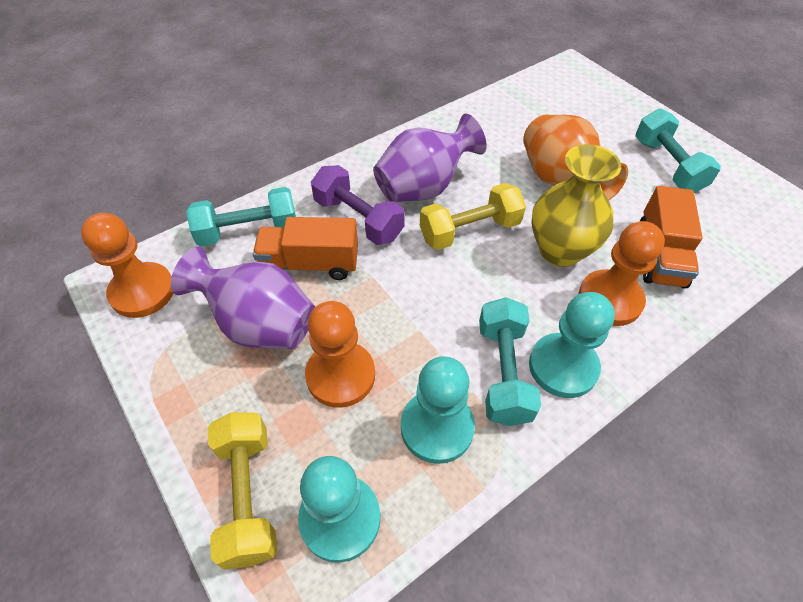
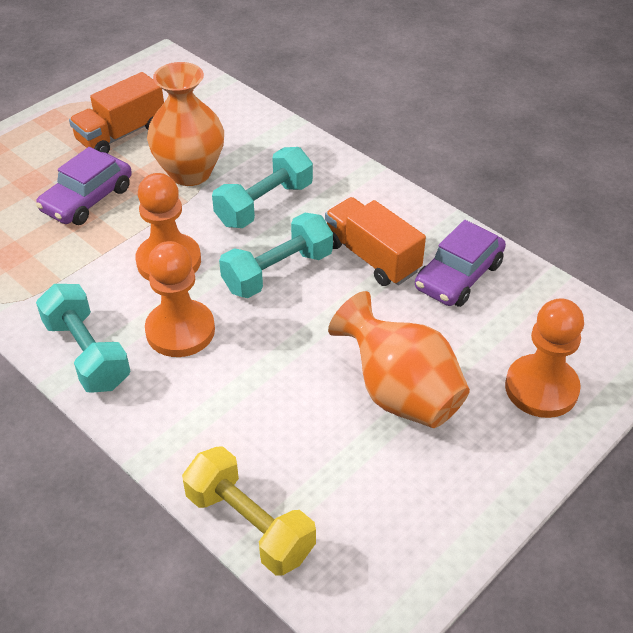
orange vase: [523,115,628,200] = 1 -> [147,62,224,186] [328,291,470,428] = 2
purple car: none = 0 -> [36,147,132,225] [415,220,506,307] = 2
purple dumbbell: [311,165,405,245] = 1 -> none = 0
purple vase: [171,247,315,349] [373,114,487,202] = 2 -> none = 0
turquoise pawn: [298,456,380,563] [401,356,475,464] [529,292,615,398] = 3 -> none = 0
yellow dumbbell: [208,412,277,570] [420,183,526,250] = 2 -> [182,446,316,576] = 1
yellow vase: [531,144,621,267] = 1 -> none = 0

